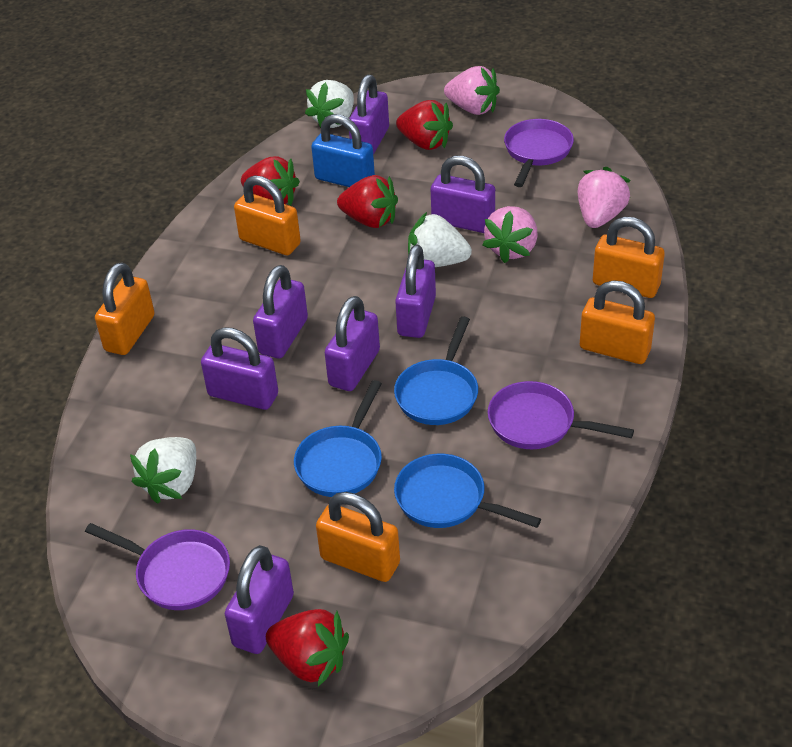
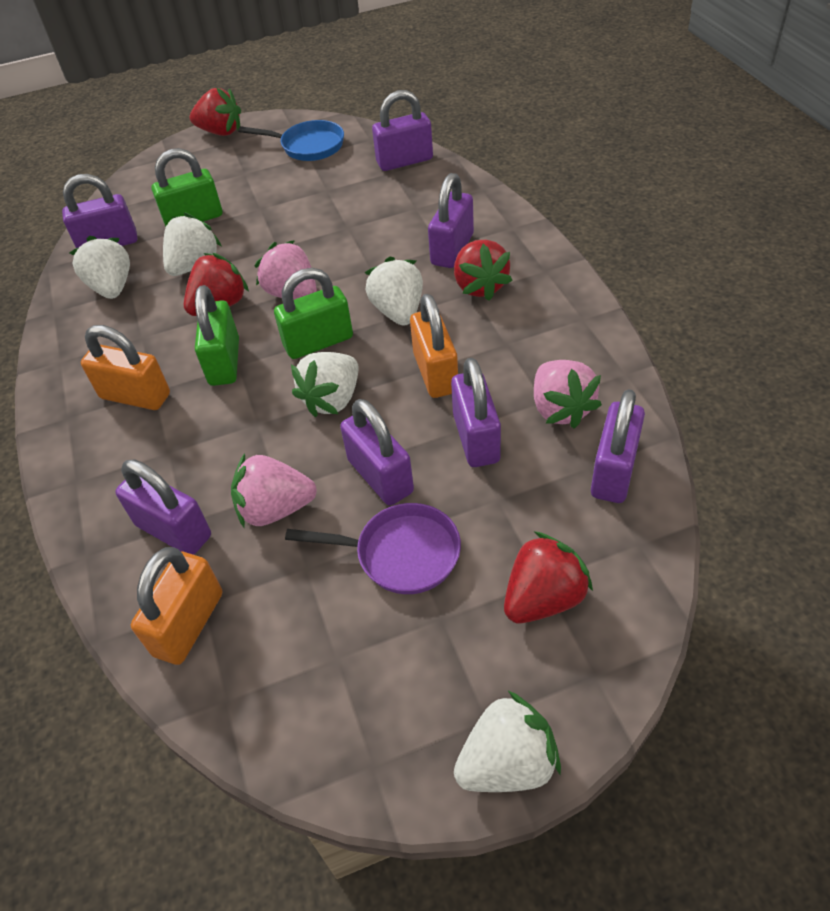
blue padlock: [311,114,375,187] = 1 -> none = 0
blue pan: [294,380,382,497] [394,316,478,425] [394,453,541,528] = 3 -> [238,120,344,161] = 1
green padlock: none = 0 -> [151,148,222,227] [195,285,239,386] [274,268,353,359] = 3
orange padlock: [95,262,155,355] [234,175,301,255] [316,492,400,582] [580,281,655,364] [593,217,665,298] = 5 -> [81,325,170,410] [131,547,222,665] [410,294,458,398] = 3
purple pan: [85,523,230,610] [488,381,634,449] [504,119,574,187] = 3 -> [285,503,461,594] = 1
white strawberry: [130,437,196,504] [305,80,354,128] [408,212,472,267] = 3 -> [70,236,130,299] [163,213,222,276] [291,352,359,417] [364,257,423,326] [454,691,561,792] = 5

